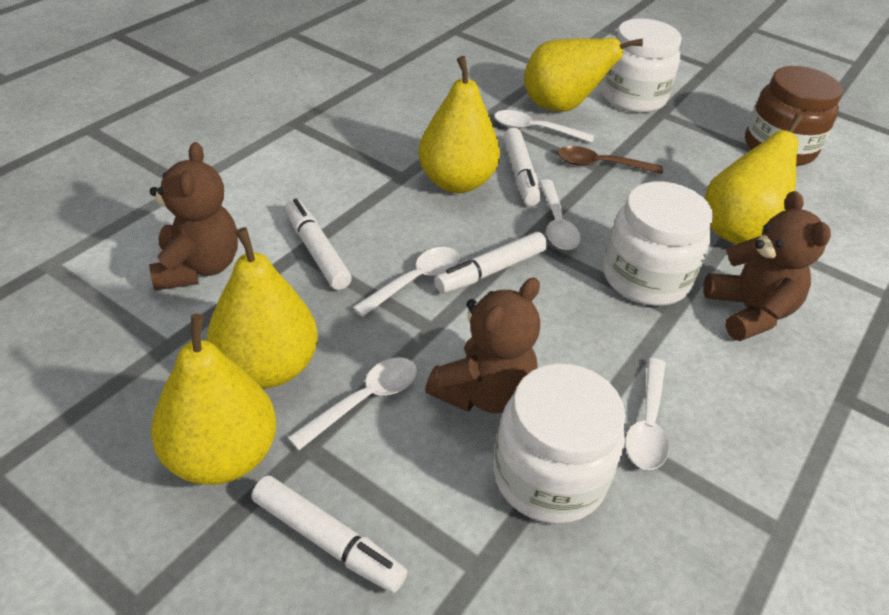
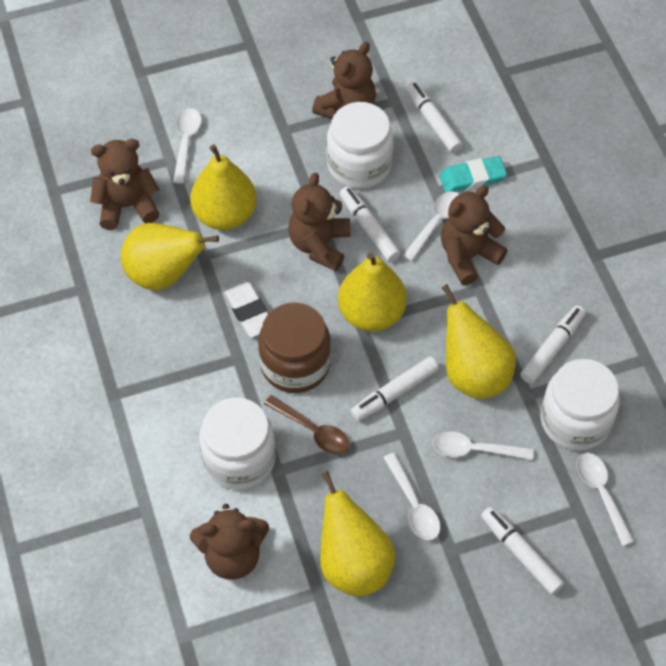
brown teddy bear: [149,142,238,291] [425,278,540,413] [703,191,831,341] = 3 -> [90,139,160,230] [190,504,269,579] [288,172,350,271] [312,42,376,119] [441,186,508,285] = 5
turquoise eraser: none = 0 -> [439,156,507,193] = 1
white eraser: none = 0 -> [224,282,268,338] = 1
white marker: [251,476,407,593] [285,199,352,290] [434,232,547,293] [504,128,541,206] = 4 -> [340,186,401,262] [351,357,439,421] [406,82,463,153] [481,507,564,595] [520,305,586,384] = 5

